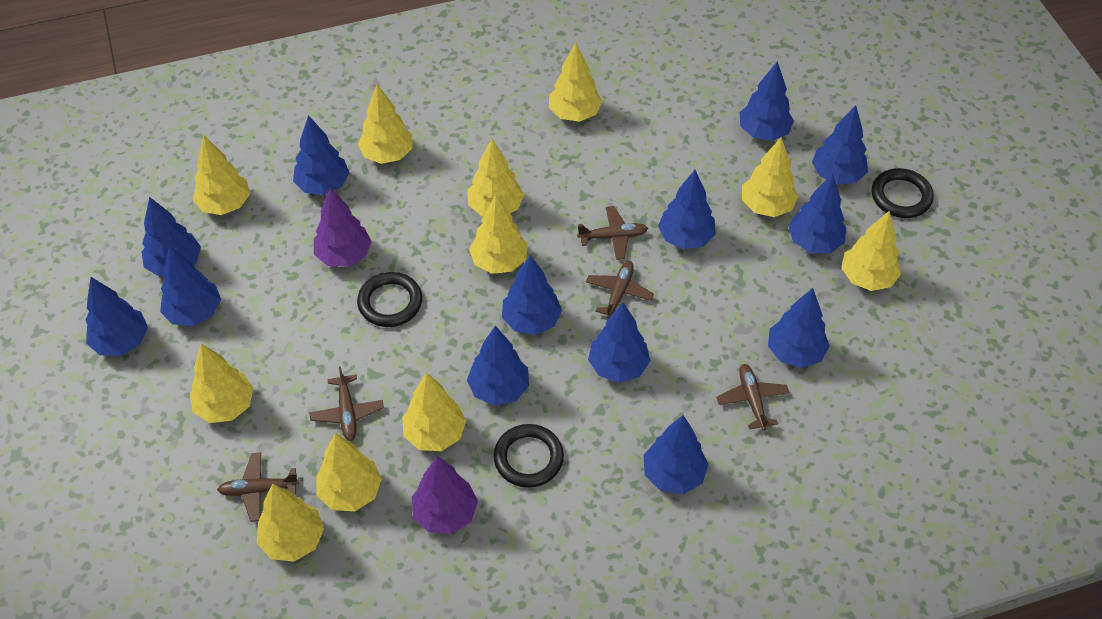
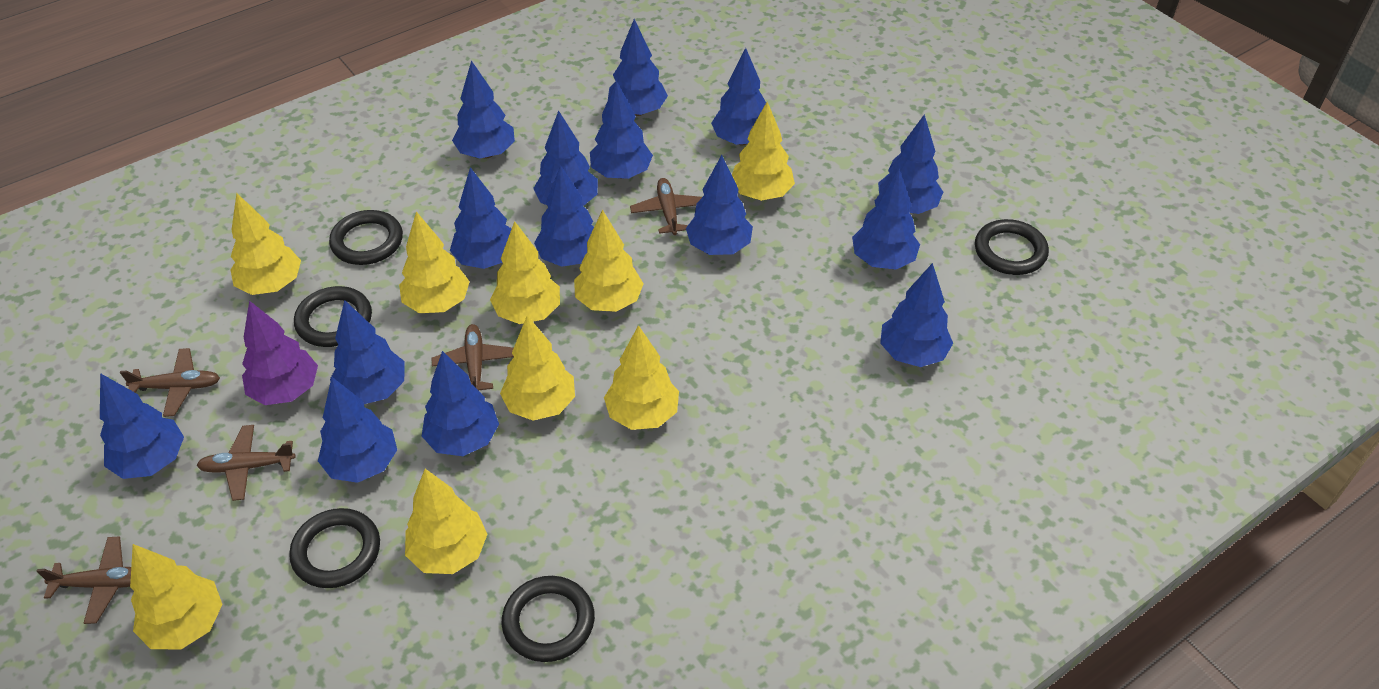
black ring: [357,272,422,327] [493,424,564,488] [872,168,934,218] = 3 -> [289,508,380,588] [294,286,372,347] [329,210,403,265] [502,576,595,662] [975,219,1049,275] = 5
blue tree: [86,277,148,356] [142,197,201,277] [160,246,221,326] [293,115,349,195] [467,325,529,406] [502,255,562,335] [588,303,650,383] [643,415,709,494] [658,170,716,249] [740,61,794,141] [768,288,830,368] [788,174,846,253] [812,105,868,185] = 13 -> [100,373,184,479] [318,377,397,483] [330,300,404,404] [422,351,499,456] [450,167,512,269] [452,60,515,159] [533,110,598,206] [534,165,594,267] [590,81,653,179] [608,19,668,116] [686,155,753,255] [711,48,766,145] [852,169,920,270] [878,114,943,214] [880,263,953,367] = 15
purple tree: [314,188,372,267] [412,456,478,534] = 2 -> [242,301,318,405] = 1
yellow tree: [190,344,253,423] [193,135,250,215] [257,484,324,562] [316,433,382,511] [358,84,413,164] [402,372,466,451] [467,139,524,216] [469,194,527,274] [549,43,602,122] [742,137,798,217] [841,211,901,291] = 11 -> [130,544,223,649] [231,193,301,295] [399,212,470,313] [405,469,487,574] [490,221,560,324] [500,316,575,421] [574,210,644,312] [604,325,679,430] [732,102,795,201] = 9

